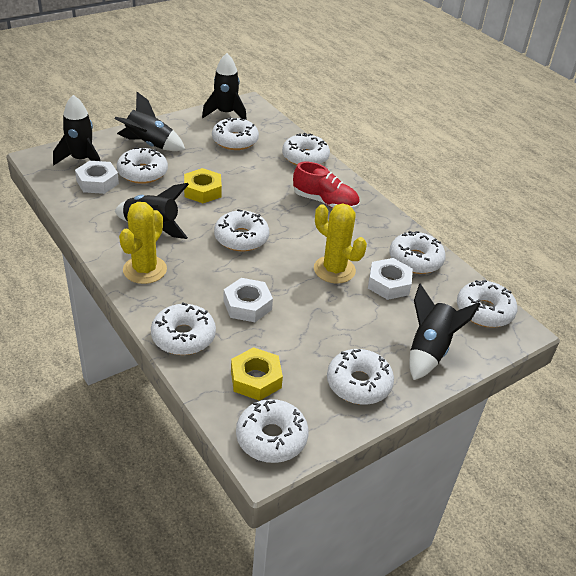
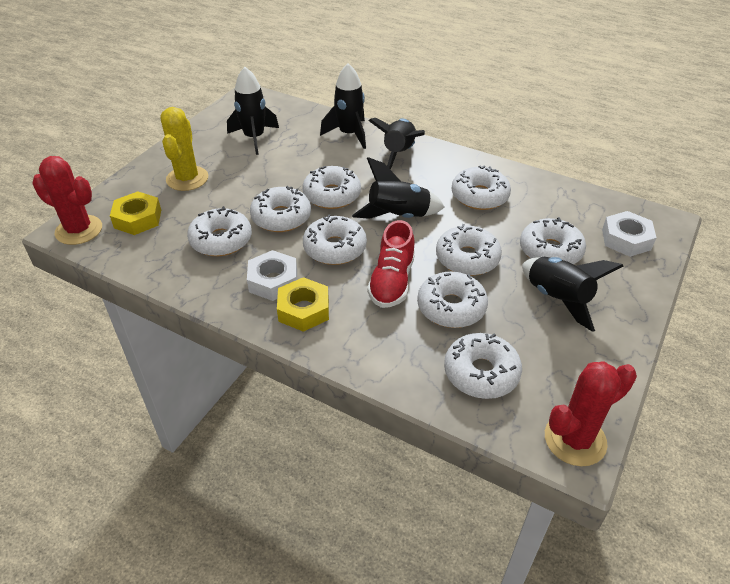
red cactus: none = 0 -> [32,156,102,245] [545,361,637,466] = 2
white nut: [75,161,119,194] [223,278,273,322] [368,258,413,300] = 3 -> [247,250,297,301] [602,211,657,257] = 2
yellow cactus: [119,202,167,284] [314,203,367,284] = 2 -> [161,107,208,191] = 1

